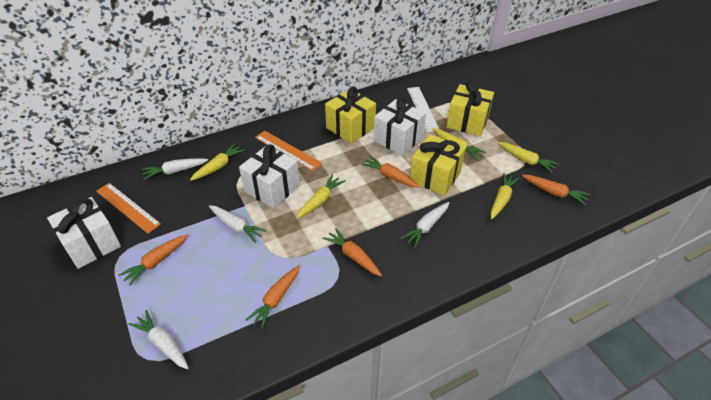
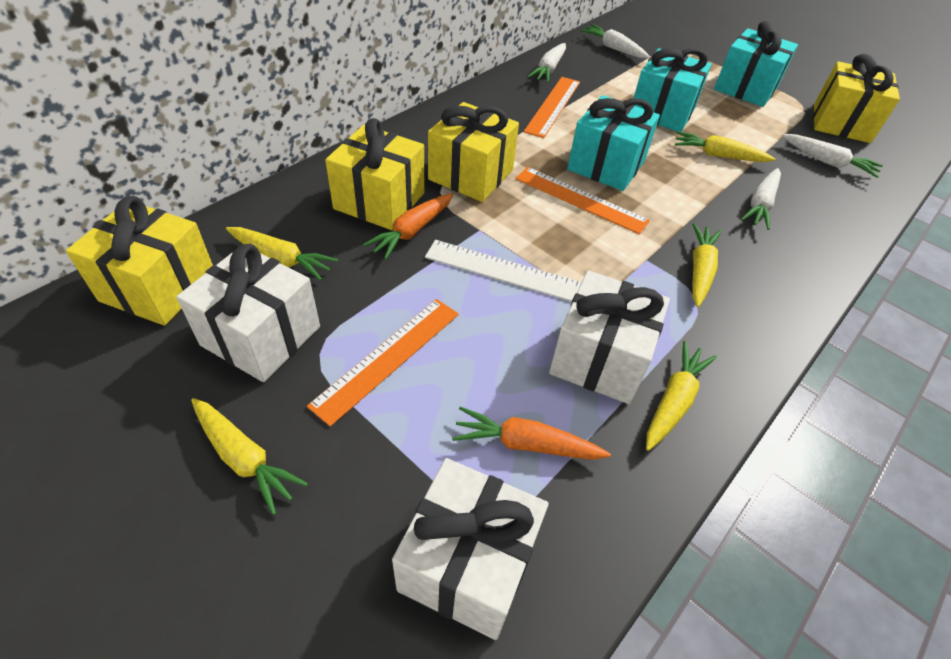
orange carrot: [118,234,188,286] [245,265,300,329] [323,228,382,276] [361,156,420,188] [522,175,590,205] = 5 -> [363,193,453,260] [452,407,611,460] = 2
orange ruler: [96,183,161,233] [255,131,322,171] = 2 -> [307,299,459,427] [515,167,650,235] [524,77,580,138] = 3
turquoise gift: none = 0 -> [567,95,660,191] [634,48,712,132] [714,21,798,107] = 3
yellow gift: [325,87,376,144] [410,135,466,196] [446,81,494,136] = 3 -> [66,196,213,326] [325,118,424,230] [428,102,519,202] [813,54,900,143] = 4

